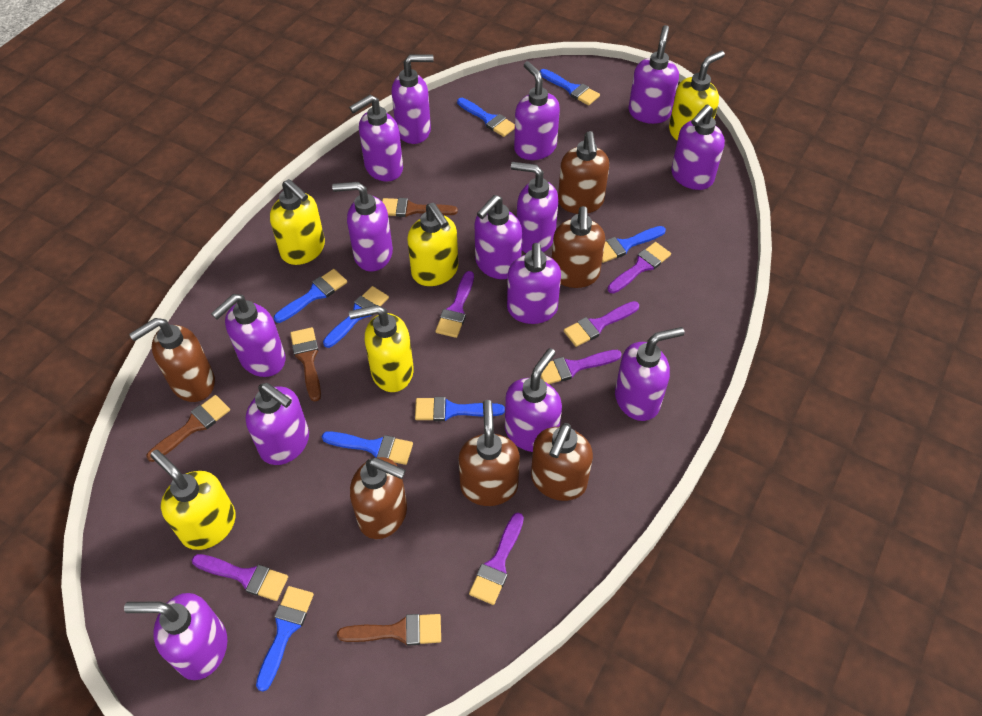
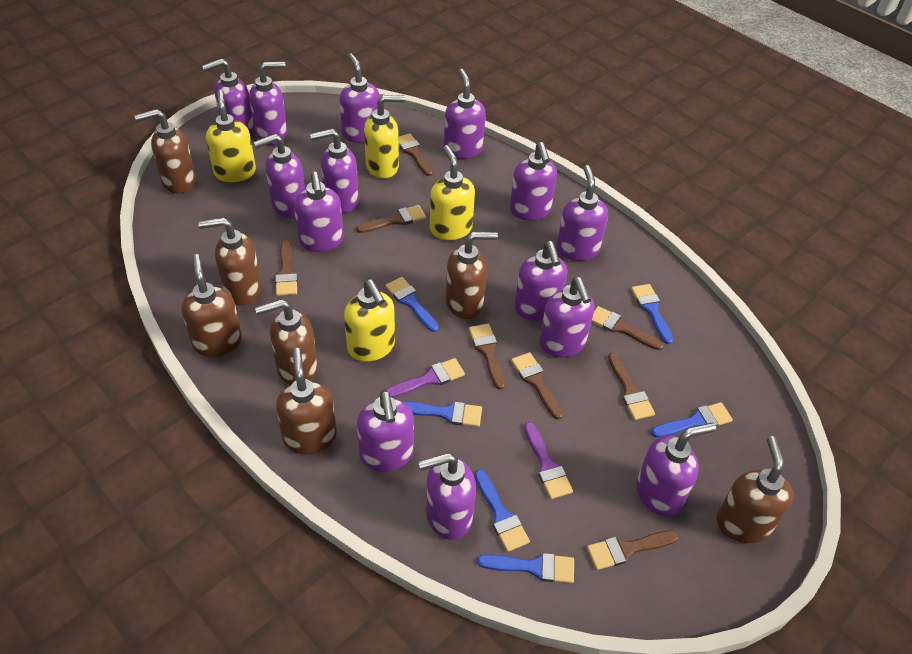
blue brush: [256,586,314,692] [274,269,347,323] [322,431,413,465] [323,286,389,348] [415,397,505,421] [457,98,515,137] [540,69,600,105] [602,226,666,263] = 8 -> [385,277,439,332] [403,401,482,427] [474,470,530,552] [477,553,574,583] [631,284,673,344] [651,402,733,438] = 6
brown brush: [146,395,230,462] [290,327,321,402] [337,614,441,646] [382,198,458,217] = 4 -> [275,240,298,296] [356,205,426,233] [399,133,433,176] [469,324,505,390] [511,352,563,420] [587,530,679,570] [592,306,664,350] [608,352,655,420] = 8
brown soap dispenser: [129,318,215,402] [350,457,407,539] [459,400,520,506] [531,423,593,501] [552,206,605,288] [558,131,609,214] = 6 -> [135,109,196,194] [181,254,242,357] [198,217,262,305] [255,299,318,385] [276,348,337,454] [446,232,498,319] [716,436,794,543] = 7
purple brush: [192,554,288,601] [436,271,474,338] [469,513,524,605] [541,350,622,384] [564,301,639,347] [608,242,671,294] = 6 -> [385,358,465,398] [524,422,573,499] = 2
yellow soap dispenser: [150,450,236,550] [270,179,325,265] [349,305,414,392] [407,203,458,286] [669,50,725,141] = 5 -> [206,89,256,182] [344,279,395,362] [364,95,405,178] [430,145,475,240] = 4

